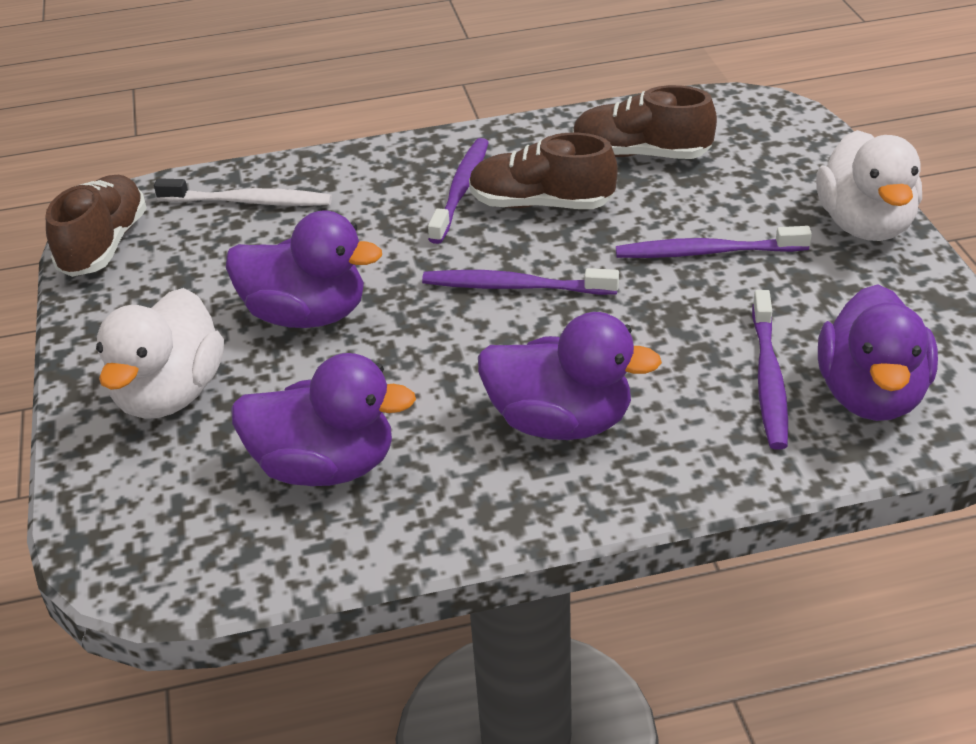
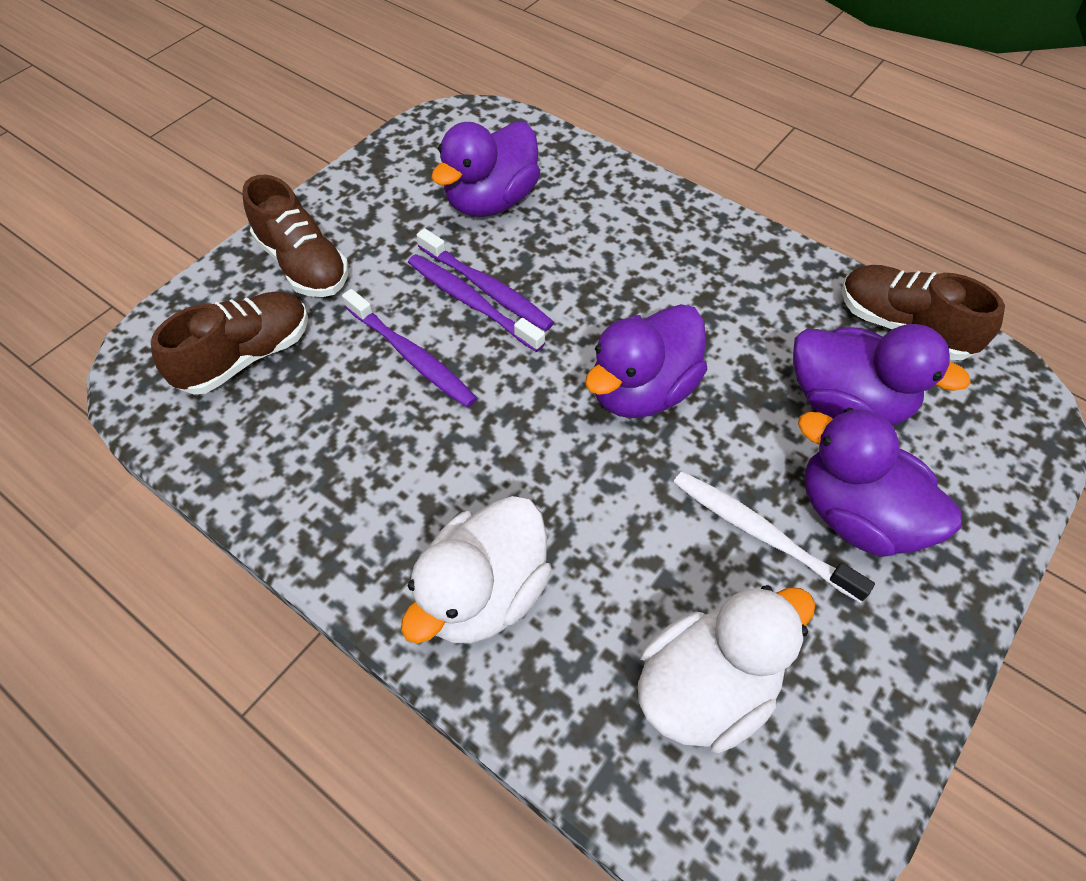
purple toothbrush: [422,268,619,295] [428,138,489,244] [616,226,812,258] [752,290,788,450] = 4 -> [342,289,477,408] [408,254,545,352] [417,228,554,331] = 3

